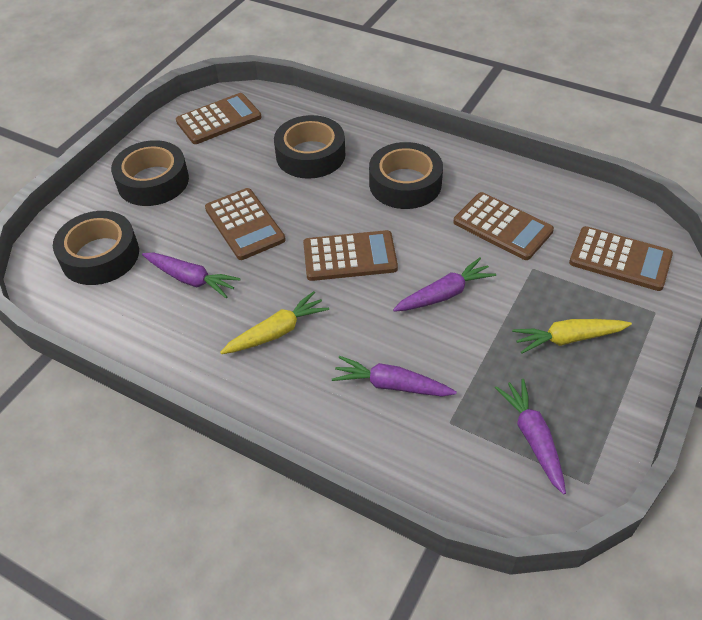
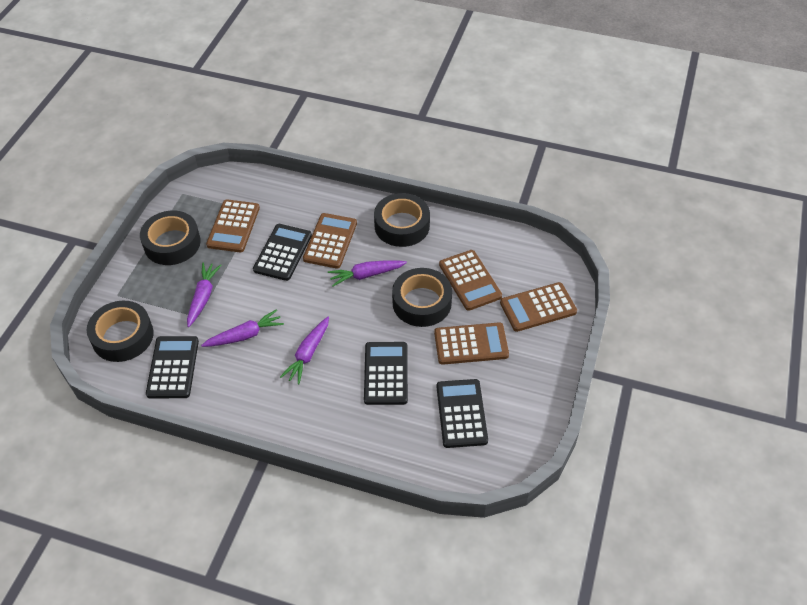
black calculator: none = 0 -> [146,336,199,398] [253,224,312,281] [364,342,408,405] [436,379,488,448] = 4
yellow carrot: [220,291,329,354] [512,319,632,354] = 2 -> none = 0

